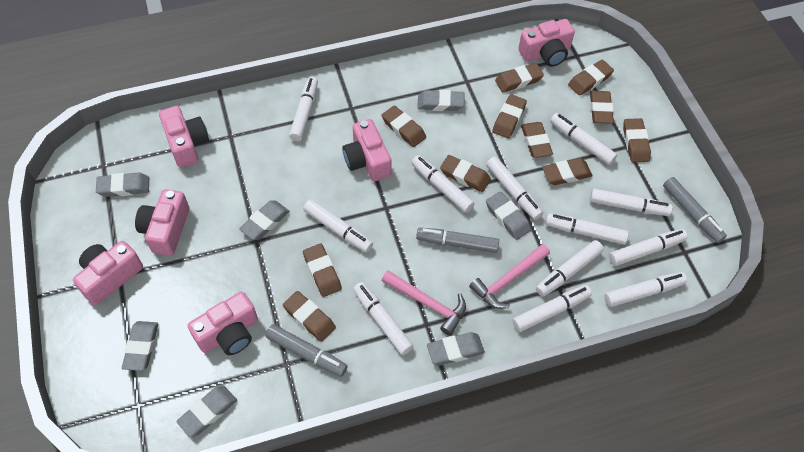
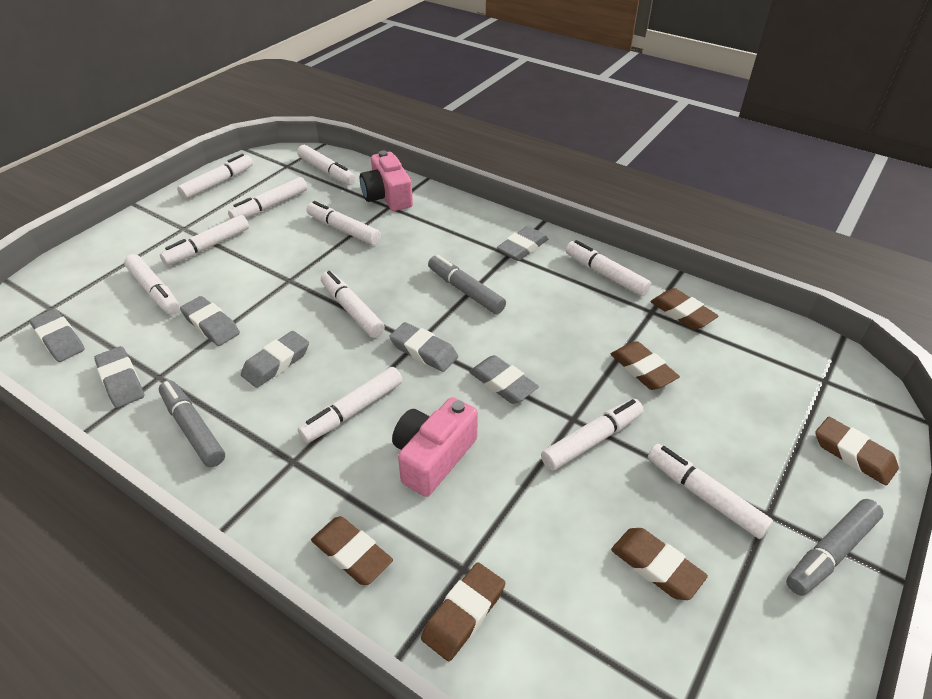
brown eraser: [283,291,336,342] [303,244,342,297] [381,105,426,147] [440,155,491,192] [492,94,527,138] [495,63,544,92] [521,122,553,158] [542,158,593,185] [568,60,614,96] [590,91,614,124] [623,118,651,163] = 11 -> [311,516,393,585] [421,563,505,661] [610,341,680,390] [611,528,708,600] [650,288,719,330] [815,417,899,485] = 6
pink camera: [73,241,143,305] [135,189,189,256] [159,106,209,168] [187,292,258,355] [342,119,391,181] [518,19,575,67] = 6 -> [360,150,413,211] [392,397,478,497] = 2
pink hammer: [382,270,466,336] [469,244,550,309] = 2 -> none = 0
white marker: [289,77,318,141] [303,199,373,253] [353,282,413,355] [411,155,475,213] [486,156,543,220] [513,285,592,332] [536,240,604,297] [545,213,629,245] [550,113,617,165] [590,189,673,216] [604,272,687,307] [609,229,687,266] = 12 -> [124,254,180,314] [160,215,249,266] [177,154,253,200] [228,177,307,219] [297,145,356,185] [298,367,402,443] [307,201,381,245] [321,271,385,338] [541,399,644,471] [566,240,651,296] [648,444,773,539] = 11

